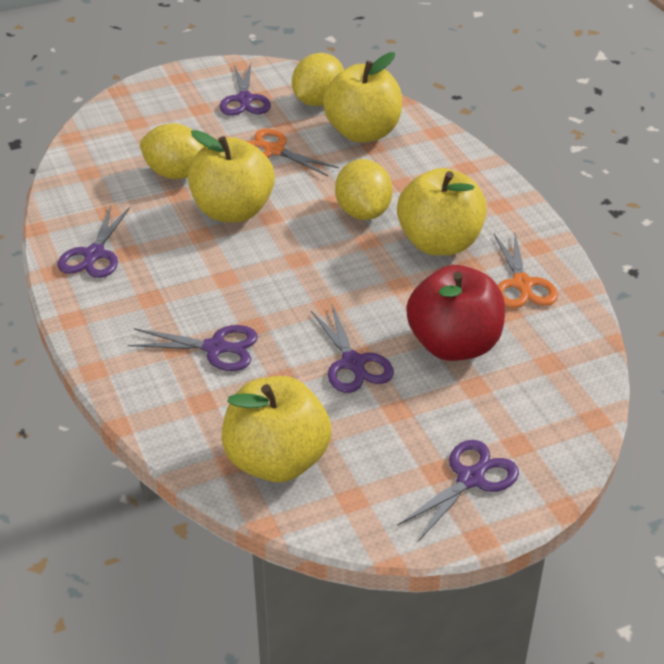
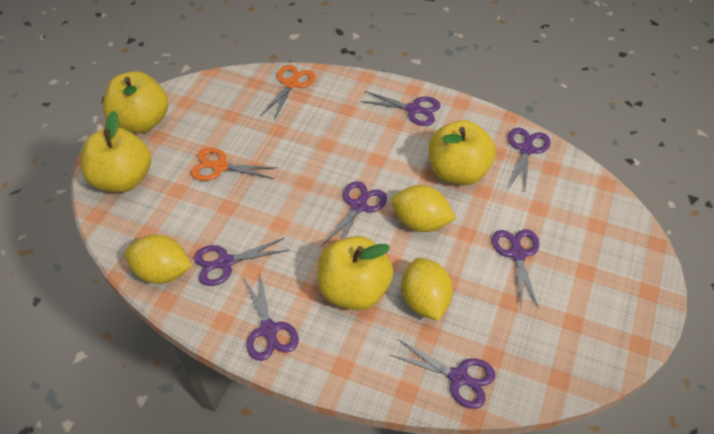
purple scissors: [58,206,130,278] [128,325,258,371] [220,63,271,116] [311,305,394,393] [398,440,519,541] = 5 -> [194,238,290,286] [244,274,299,361] [322,181,387,245] [360,91,441,126] [391,339,495,409] [492,229,539,309] [508,128,550,190] = 7
red apple: [406,265,505,361] = 1 -> none = 0

